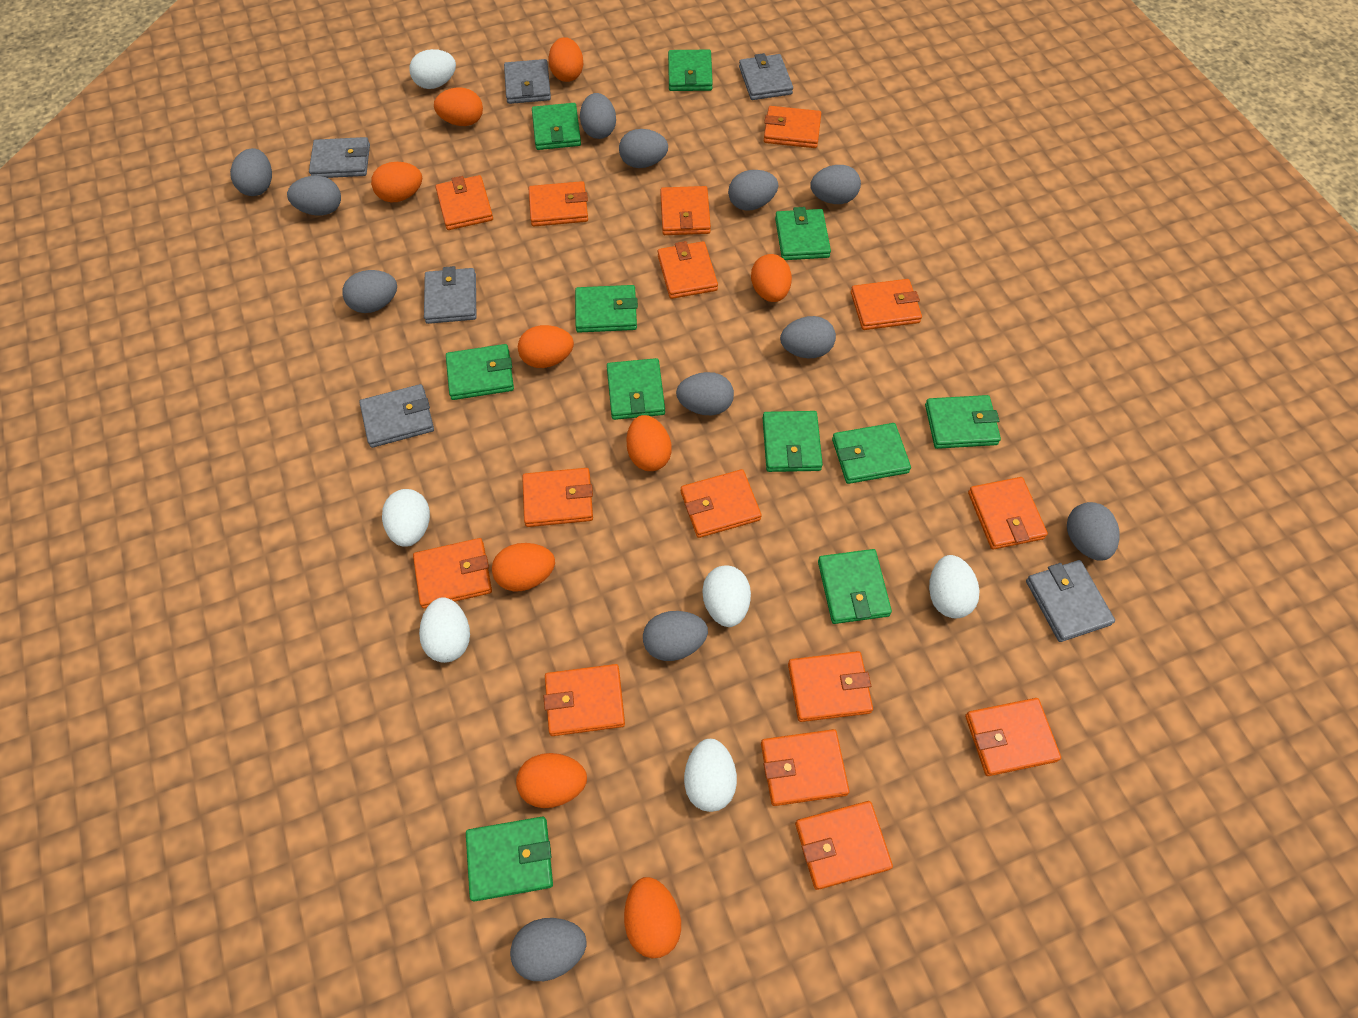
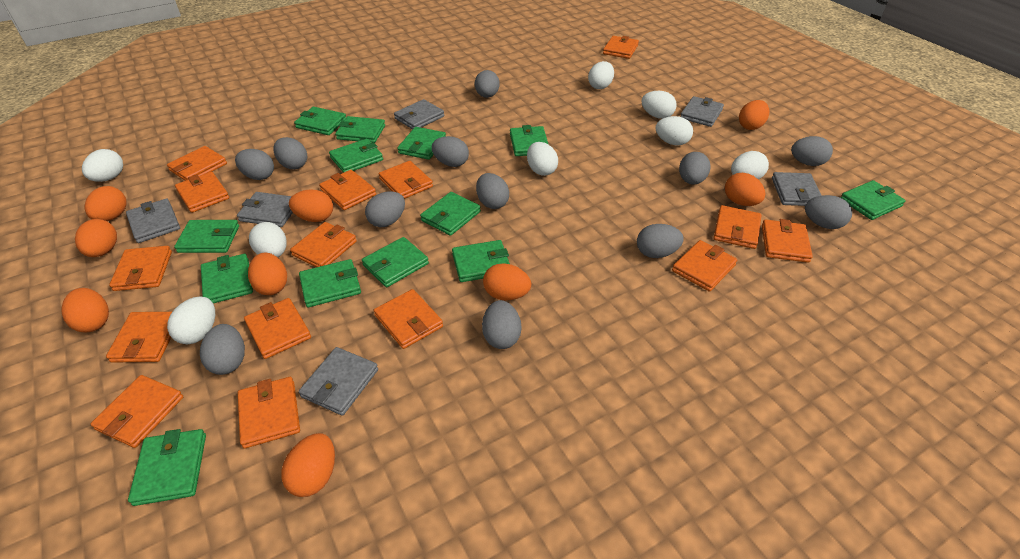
green wallet: [446,344,514,400] [466,817,553,902] [532,103,581,150] [575,285,638,333] [607,358,665,420] [668,50,713,91] [763,411,823,472] [775,207,831,260] [818,549,892,624] [832,423,911,484] [925,395,1001,449] = 11 -> [128,429,206,506] [174,220,239,253] [201,254,253,303] [294,107,346,135] [299,259,361,307] [329,139,383,173] [335,116,385,143] [362,237,429,287] [397,127,446,160] [420,192,481,236] [452,240,510,282] [510,125,549,156] [841,180,906,220] = 13
white egg: [382,489,430,547] [409,49,456,89] [419,597,470,663] [684,739,737,812] [703,565,751,627] [929,555,979,618] = 6 -> [82,149,123,182] [167,296,215,344] [249,222,287,257] [527,142,558,176] [588,61,614,89] [641,91,677,119] [655,116,693,145] [731,151,769,179] = 8

